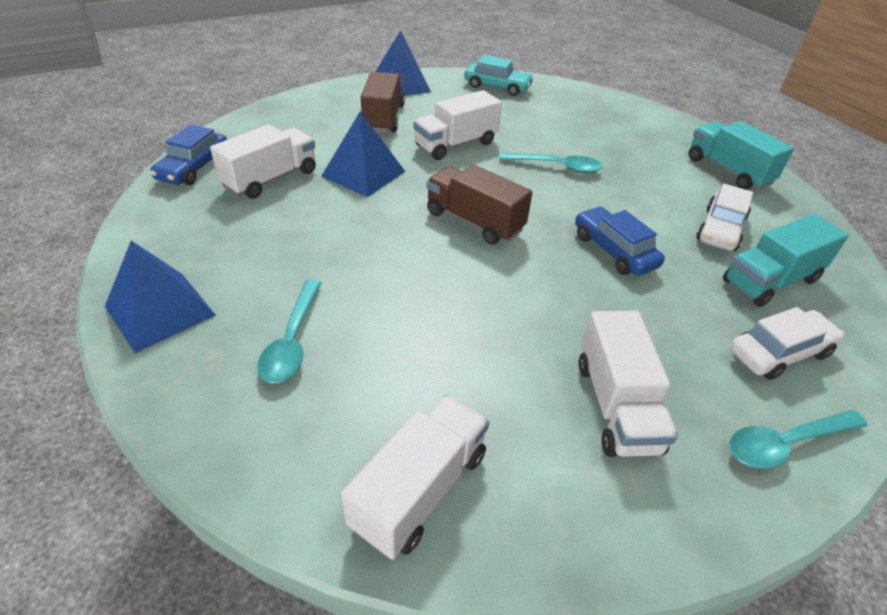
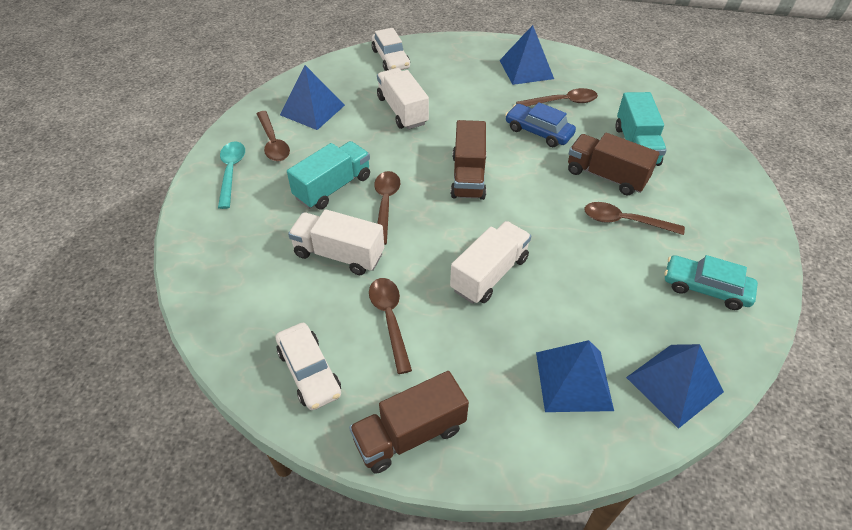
blue car: [150,124,227,185] [575,207,665,276] = 2 -> [505,102,576,147] = 1
blue pyramid: [105,241,216,353] [321,111,405,197] [375,30,431,96] = 3 -> [280,65,345,130] [499,25,554,85] [536,340,614,412] [626,344,724,429] = 4
brown spoon: none = 0 -> [257,111,290,161] [369,278,412,374] [374,171,400,245] [516,88,598,106] [584,202,685,235] = 5
brown truck: [361,72,405,133] [426,164,533,245] = 2 -> [349,371,469,474] [450,120,487,200] [568,133,660,195] = 3
turquoise spoon: [257,280,322,383] [499,152,603,173] [729,410,868,469] = 3 -> [218,141,245,209] = 1
white truck: [210,124,316,199] [341,395,489,559] [413,90,502,160] [578,311,678,457] = 4 -> [288,209,384,275] [377,68,429,129] [450,221,531,304] = 3

